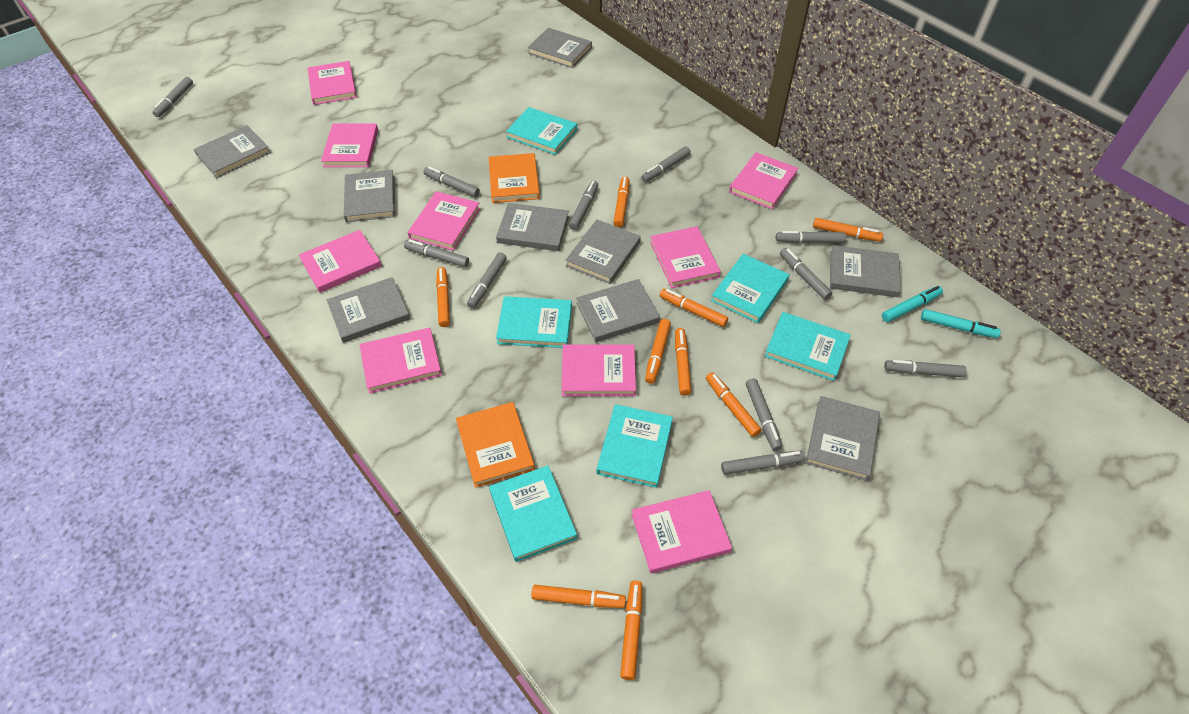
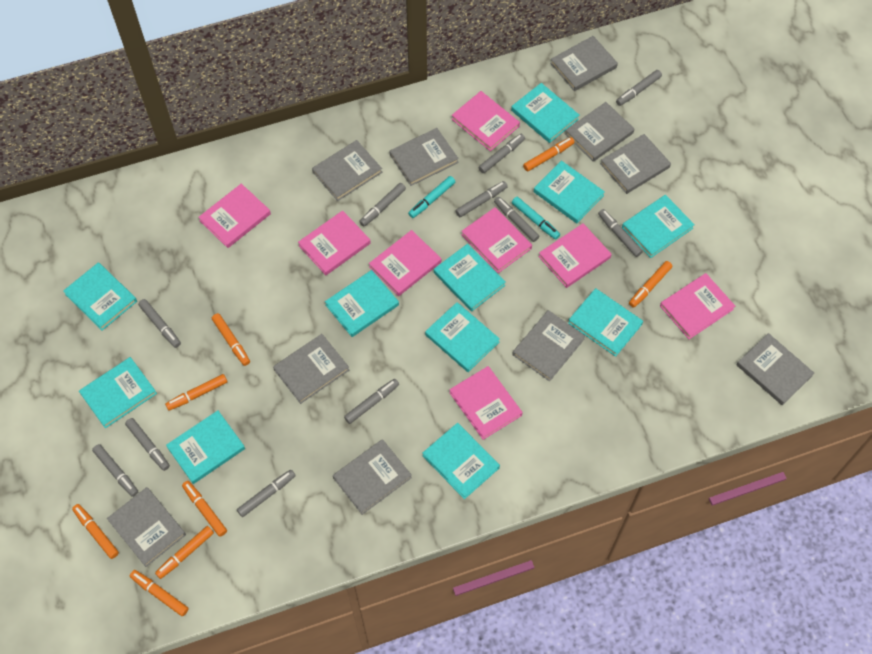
grey book: [194,125,271,178] [327,277,410,343] [344,170,395,222] [496,203,569,251] [528,28,592,68] [566,220,641,284] [576,279,660,342] [806,396,880,481] [830,245,901,297] = 9 -> [107,487,186,567] [273,334,349,404] [312,140,382,201] [333,439,412,515] [390,128,459,186] [512,310,585,381] [550,36,618,91] [565,102,634,162] [600,134,671,194] [737,333,814,405] = 10
orange book: [456,402,535,488] [489,153,540,203] = 2 -> none = 0
orange marker: [436,267,450,327] [531,585,626,608] [613,176,629,227] [620,581,642,680] [645,319,671,384] [660,289,728,327] [675,328,692,396] [706,372,762,437] [813,218,883,242] = 9 -> [72,504,119,559] [130,570,189,616] [155,526,214,579] [165,374,227,411] [182,481,227,537] [212,313,250,366] [523,137,575,172] [629,261,672,308] = 8
pink book: [299,230,382,293] [308,61,357,105] [321,124,378,167] [360,328,442,393] [408,191,480,251] [561,344,636,396] [631,490,732,573] [650,226,721,288] [729,152,798,209] = 9 -> [198,184,271,248] [298,210,371,275] [369,230,441,296] [449,366,523,440] [452,91,520,151] [461,207,532,273] [538,223,612,288] [660,273,735,339] = 8
turquoise book: [489,466,577,562] [496,296,572,348] [506,107,577,155] [597,404,673,488] [711,254,789,323] [765,312,851,381] = 6 -> [63,262,137,331] [79,357,157,428] [166,410,245,484] [325,270,399,337] [422,423,500,499] [425,302,500,372] [434,244,506,312] [511,83,580,143] [534,161,605,223] [568,288,643,357] [622,195,695,258] = 11

